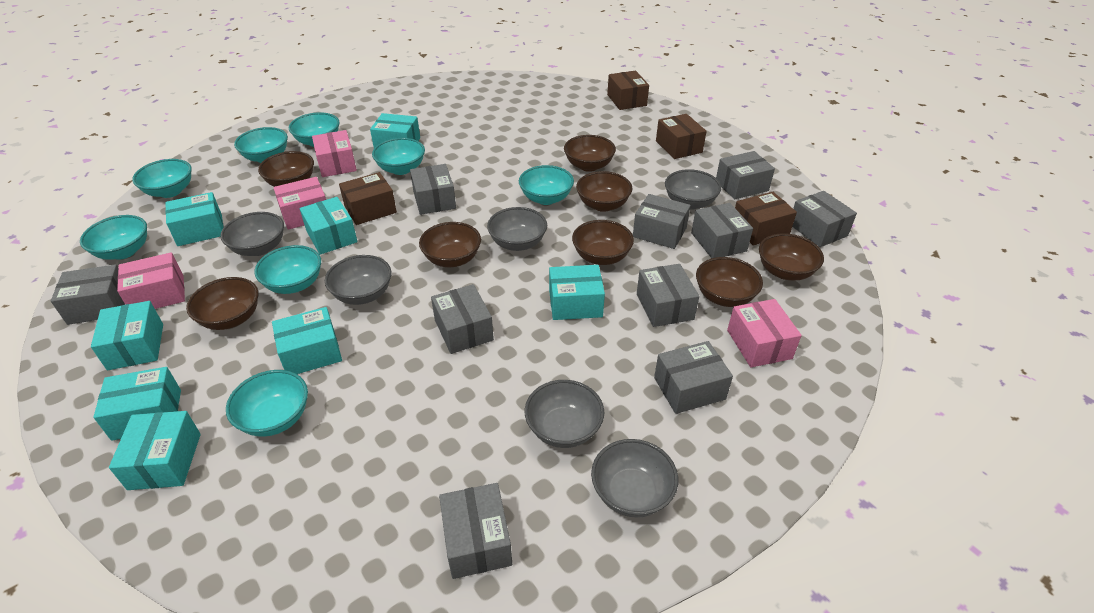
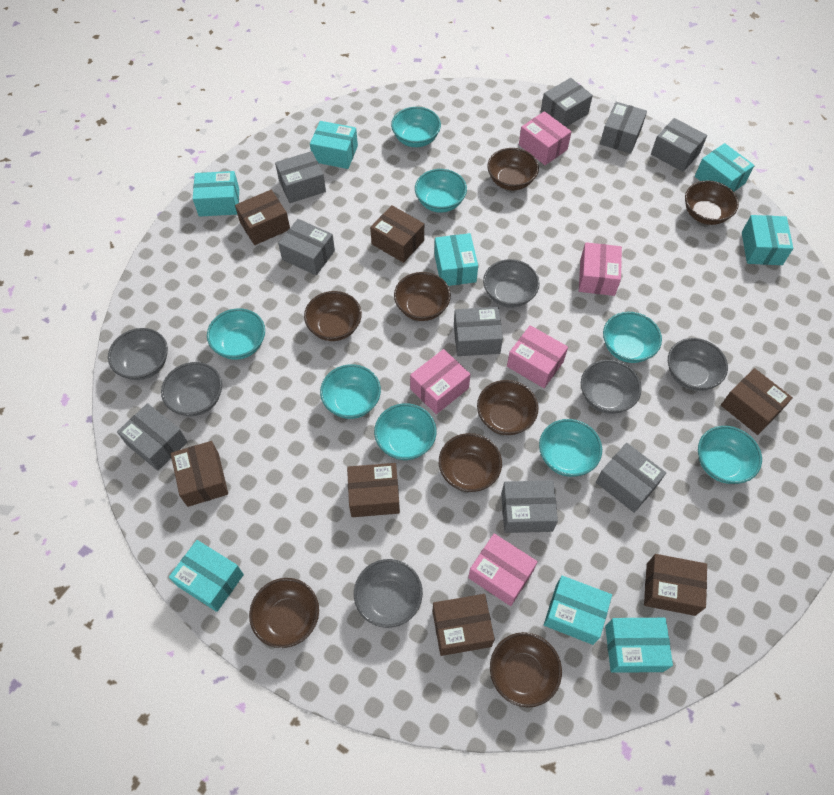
brown box: [339,172,397,225] [607,71,649,110] [656,114,707,159] [735,192,797,246] = 4 -> [171,441,228,507] [235,190,290,245] [347,463,400,517] [370,205,424,263] [432,594,495,656] [644,554,707,616] [721,368,793,435] = 7
grey box: [51,264,125,325] [410,164,456,215] [431,284,494,354] [439,483,512,579] [633,194,691,249] [637,264,699,327] [654,341,733,414] [691,203,753,258] [716,151,775,199] [792,191,857,247] = 10 -> [117,403,187,471] [275,151,326,203] [278,219,335,275] [454,307,503,356] [501,480,558,533] [541,78,593,127] [596,443,666,513] [600,102,647,154] [651,118,707,172] = 9
pink box: [117,252,185,309] [273,177,326,230] [312,130,357,177] [727,299,802,367] = 4 -> [410,349,471,414] [468,534,538,606] [507,325,568,388] [519,111,572,165] [579,242,622,296] = 5

